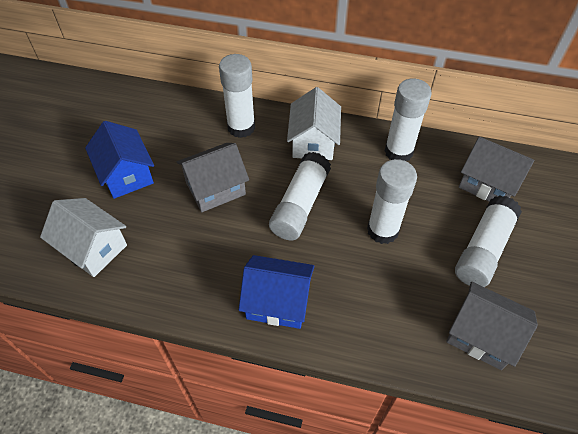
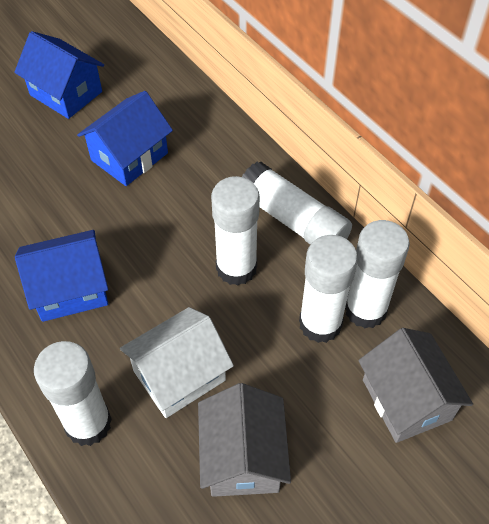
blue house: [85,121,154,199] [239,255,314,329] = 2 -> [14,31,104,119] [15,230,108,322] [77,91,173,186] = 3
grey house: [177,143,249,212] [446,282,538,370] [459,137,534,201] = 3 -> [198,383,291,497] [358,328,473,443] = 2
white house: [40,198,127,277] [287,87,341,160] = 2 -> [120,307,234,418] = 1

